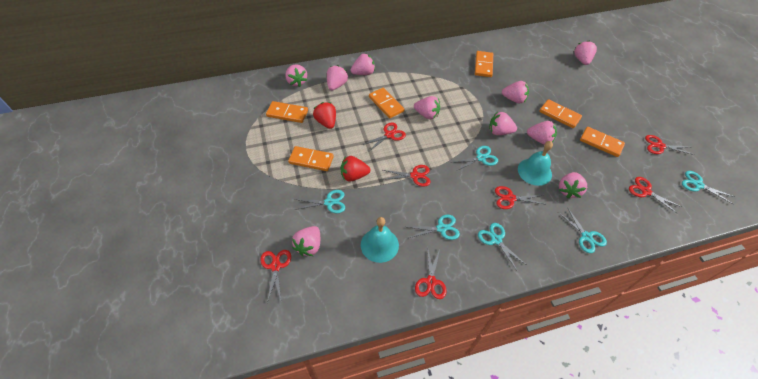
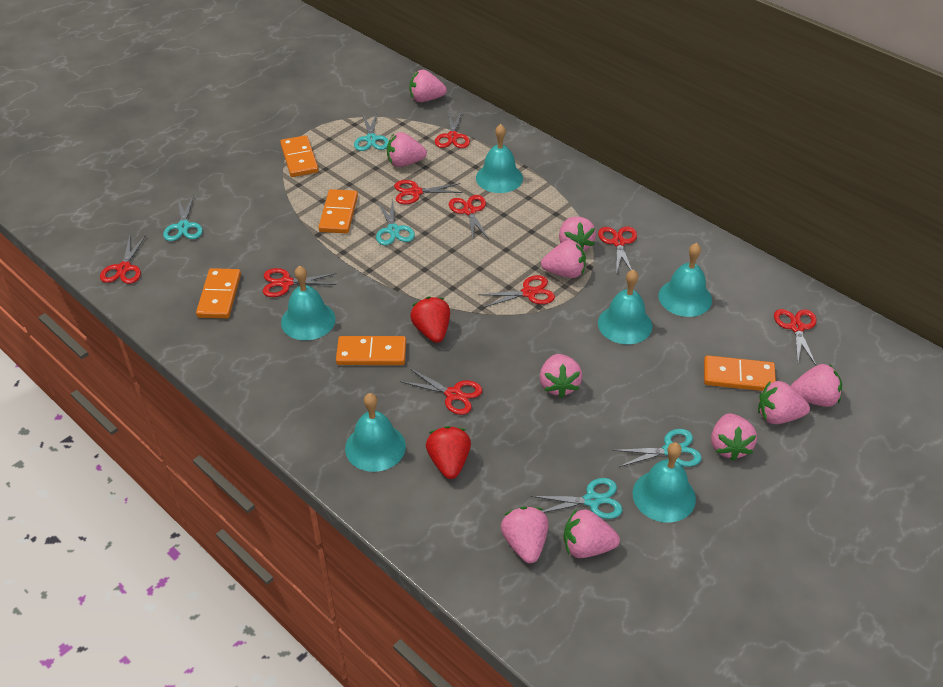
orange domino: [266,101,308,123] [288,146,334,171] [369,88,404,118] [475,51,493,77] [539,99,582,128] [580,127,625,157] = 6 -> [196,268,241,318] [280,135,319,177] [319,189,358,234] [336,336,406,365] [704,355,776,391] = 5
red scissors: [260,250,291,303] [362,123,406,152] [382,165,431,187] [415,246,447,299] [495,186,544,209] [629,177,682,214] [645,135,694,155] = 7 -> [100,235,146,284] [263,268,337,297] [394,180,463,204] [400,368,482,415] [435,111,470,148] [449,195,489,240] [478,275,555,308] [598,226,637,275] [774,309,817,365] = 9
turquoise bell: [361,217,399,263] [518,141,553,186] = 2 -> [281,266,336,340] [345,393,406,472] [476,124,523,193] [598,269,653,344] [632,442,696,523] [659,243,712,317] = 6
turquoise scissors: [294,190,345,213] [408,215,460,240] [451,146,498,171] [478,223,525,270] [558,207,607,253] [682,171,735,205] = 6 -> [163,195,203,241] [354,113,389,151] [376,199,415,245] [531,478,622,519] [612,429,702,467] = 5

